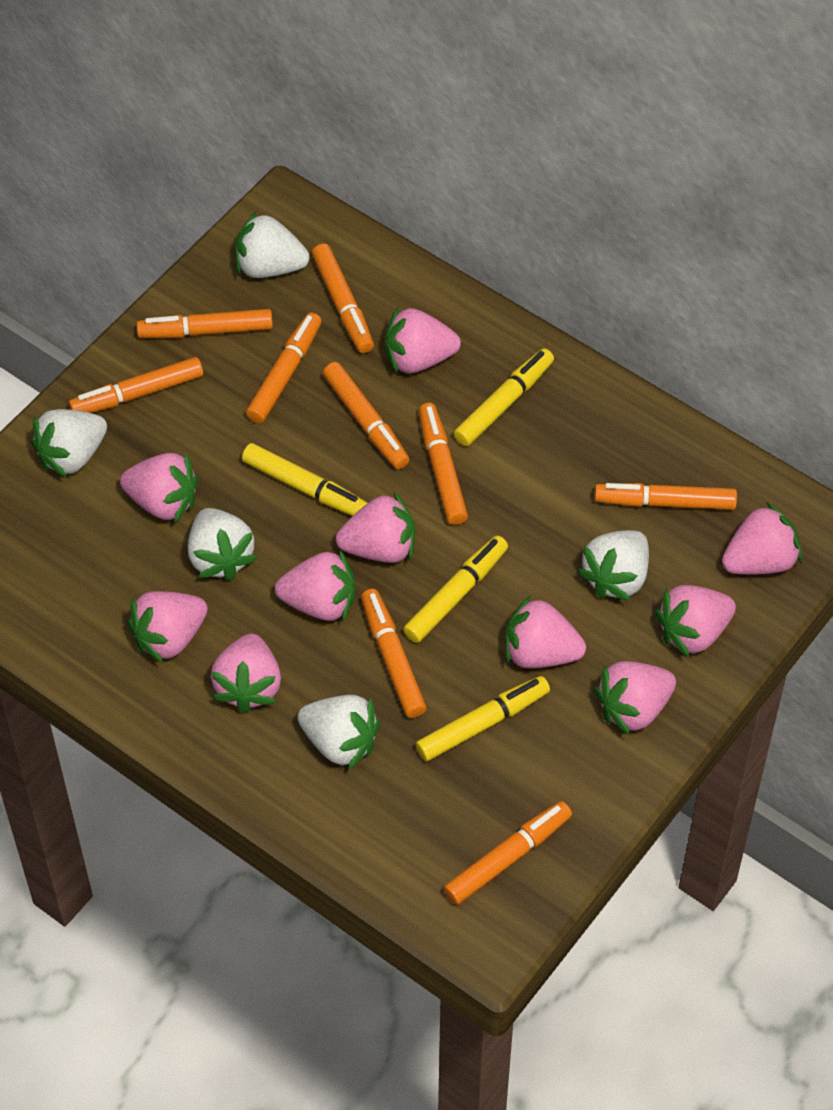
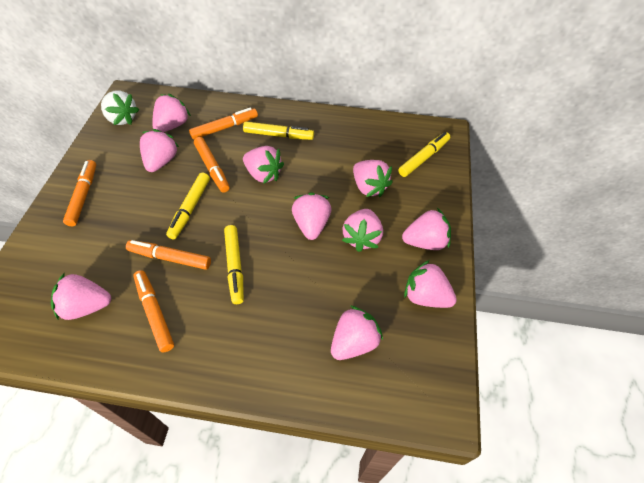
orange marker: [69,357,203,413] [136,309,273,338] [246,312,322,423] [311,243,374,353] [323,362,409,469] [361,589,427,718] [419,403,468,525] [444,801,572,905] [594,483,737,510] = 9 -> [63,160,96,226] [126,240,211,270] [133,270,174,352] [189,107,258,140] [194,137,229,193] = 5
white strawberry: [31,409,107,478] [188,508,257,581] [235,212,310,278] [297,695,380,770] [578,530,649,601] = 5 -> [101,91,139,125] = 1

